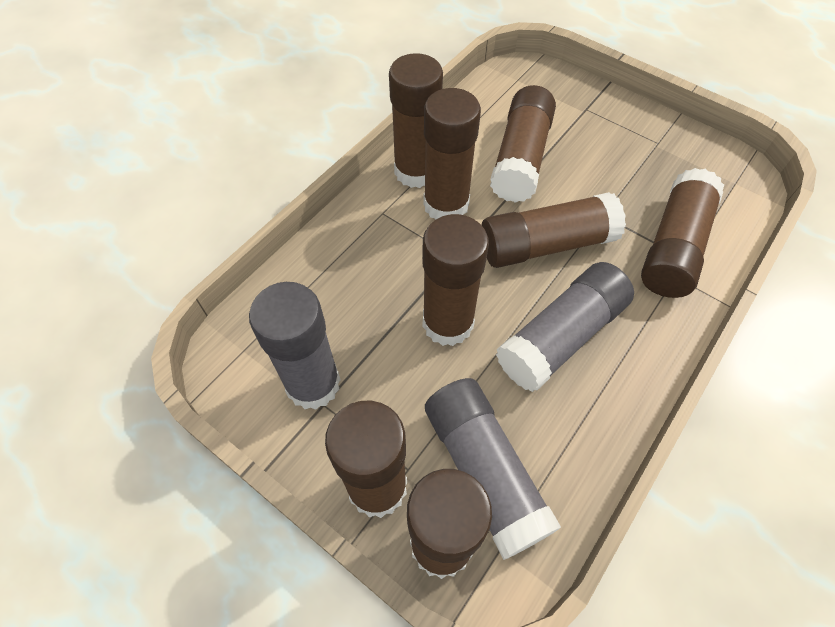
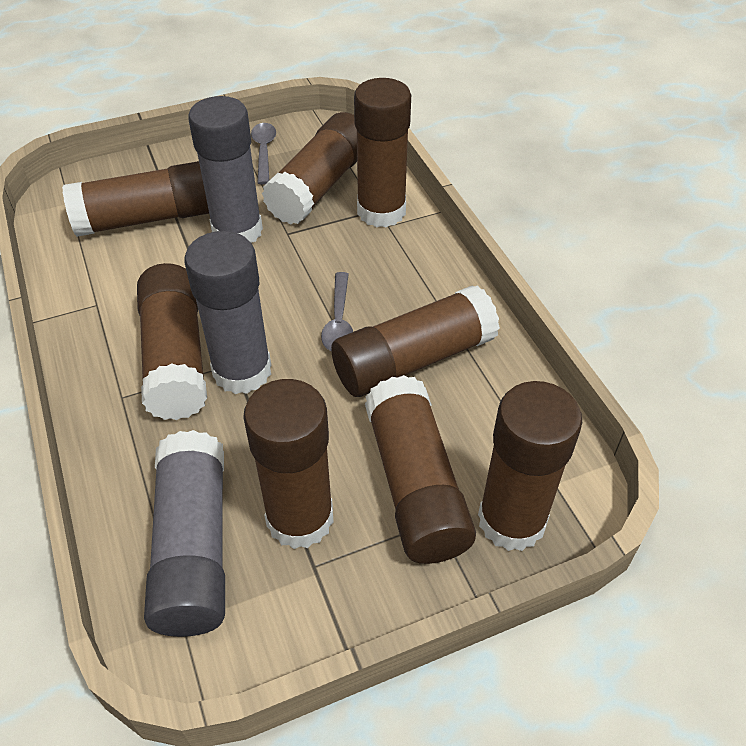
grey spoon: none = 0 -> [251,123,276,185] [321,272,353,351] = 2

